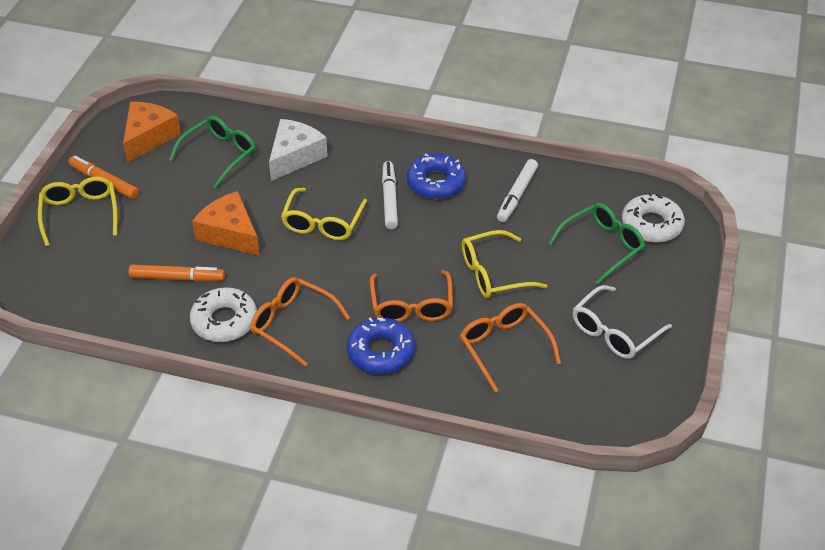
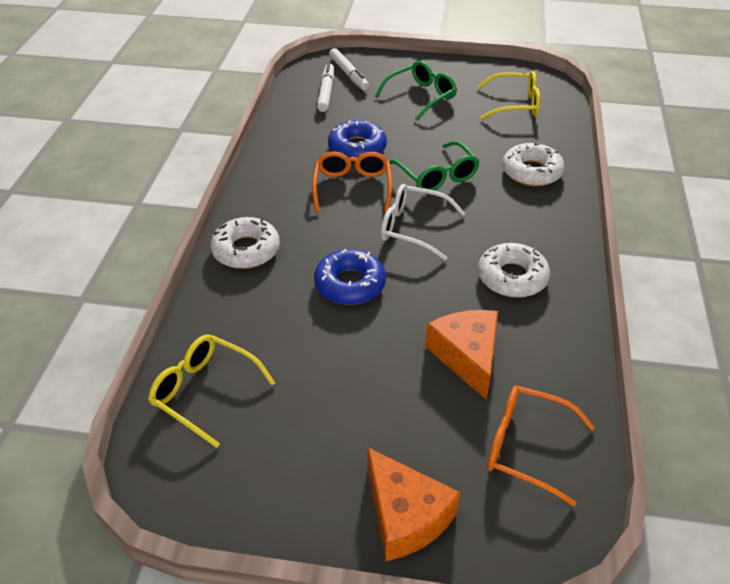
orange glasses: [250,277,350,366] [370,270,453,322] [460,303,561,392] = 3 -> [312,151,392,213] [487,386,595,507] = 2
orange marker: [68,156,139,199] [128,265,225,282] = 2 -> none = 0
white cheese: [269,119,328,181] = 1 -> none = 0
white donut: [190,287,257,342] [622,193,685,243] = 2 -> [210,217,280,269] [478,243,550,298] [502,143,565,186] = 3
yellow glasses: [38,177,117,246] [281,188,367,240] [462,230,547,298] = 3 -> [148,334,275,448] [477,71,540,120] = 2

